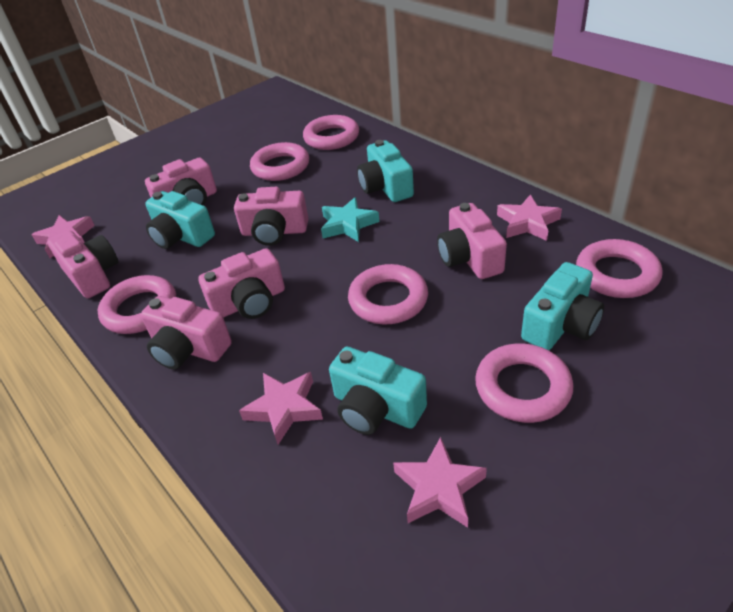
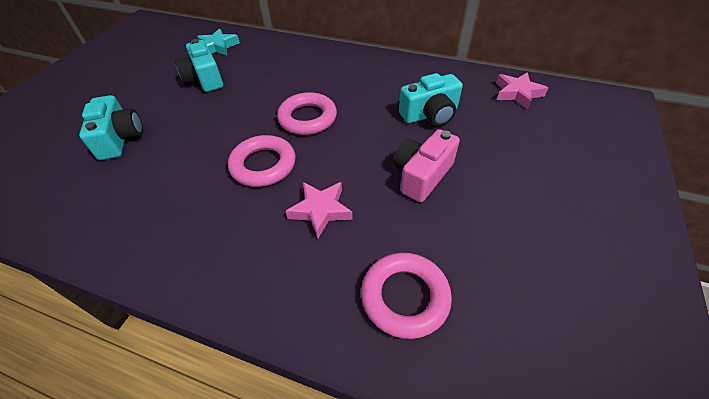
pink camera: [48,230,119,298] [141,296,232,370] [145,157,217,206] [198,248,285,319] [234,187,309,246] [437,203,507,279] = 6 -> [394,129,460,202] = 1
pink ring: [98,275,176,334] [250,142,309,181] [303,115,359,150] [348,264,428,324] [475,343,573,423] [576,239,663,298] = 6 -> [228,135,296,187] [277,92,337,135] [361,253,452,339] = 3
pink star: [32,215,95,258] [239,372,323,445] [393,437,487,528] [497,194,562,241] = 4 -> [286,182,353,238] [496,72,548,109] = 2
turquoise camera: [145,191,215,249] [329,347,427,435] [357,140,414,202] [521,262,604,350] = 4 -> [79,95,143,160] [175,39,223,92] [399,73,463,126] = 3

